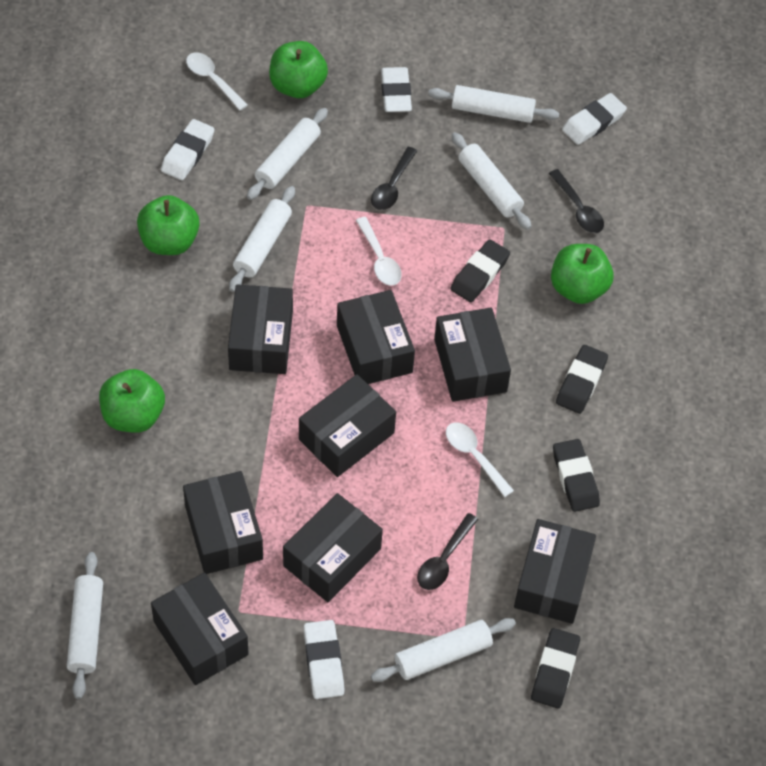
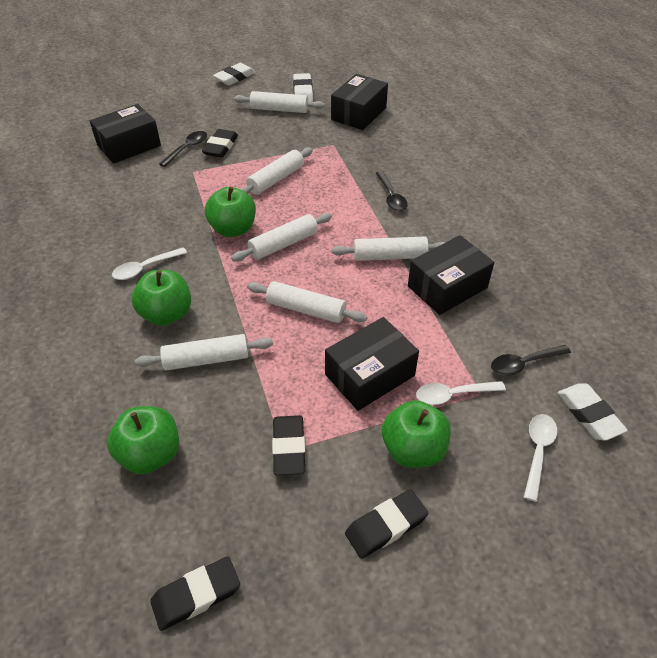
black box: [151,572,249,685] [183,471,263,574] [228,284,293,374] [283,493,383,602] [299,374,396,477] [337,290,415,384] [434,308,511,402] [514,519,596,624] = 8 -> [90,104,161,164] [325,317,419,411] [331,74,388,130] [408,235,494,315] = 4
white eraser: [161,119,215,180] [304,620,345,699] [381,67,412,112] [562,93,627,145] = 4 -> [213,63,256,86] [293,73,313,102] [558,383,628,441] = 3

